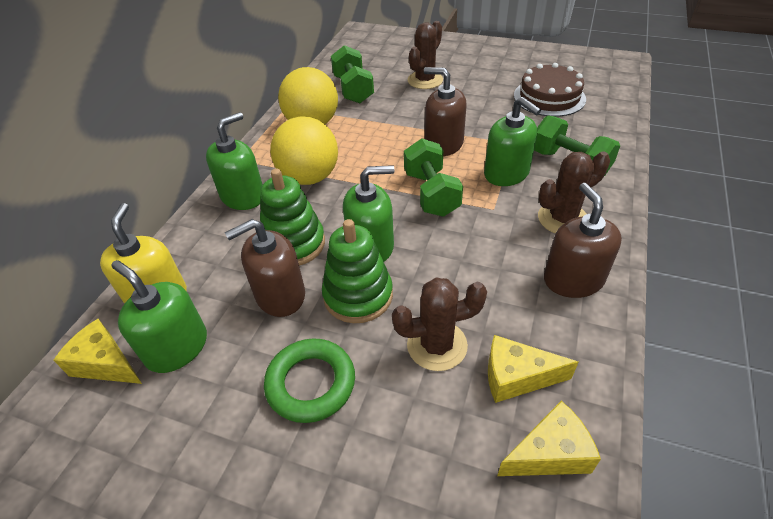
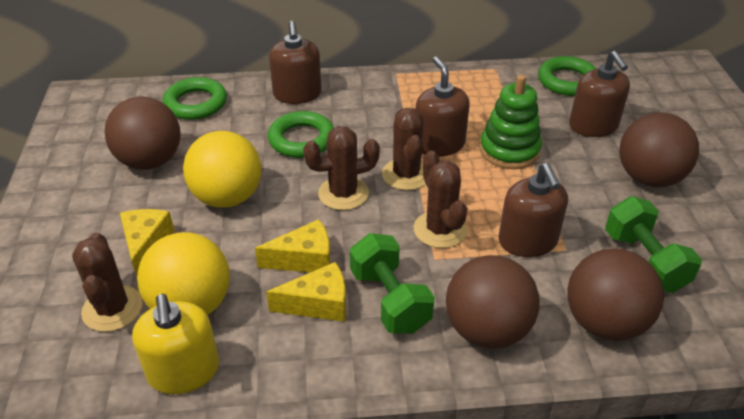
brown ball: none = 0 -> [105,97,181,170] [446,255,540,349] [568,249,664,341] [619,113,699,187] = 4
brown cactus: [392,277,487,371] [407,21,443,89] [538,151,610,233] = 3 -> [72,233,143,332] [303,126,380,210] [382,108,426,190] [414,151,467,248] = 4
brown cake: [514,63,586,117] = 1 -> none = 0
brown soap dispenser: [225,219,305,317] [424,67,467,156] [544,183,622,298] = 3 -> [269,21,322,104] [415,56,470,157] [498,163,568,257] [569,51,630,137] = 4
green dumbbell: [331,45,374,103] [404,138,463,217] [534,115,620,175] = 3 -> [350,233,435,334] [605,196,702,293] = 2
green ring: [264,338,355,423] = 1 -> [163,77,227,120] [268,111,334,158] [538,56,596,96] = 3
green soap dispenser: [111,260,207,373] [206,112,263,210] [343,165,394,262] [484,97,541,186] = 4 -> none = 0
green stacking toy: [260,168,325,266] [322,219,393,323] = 2 -> [480,75,542,169] = 1

